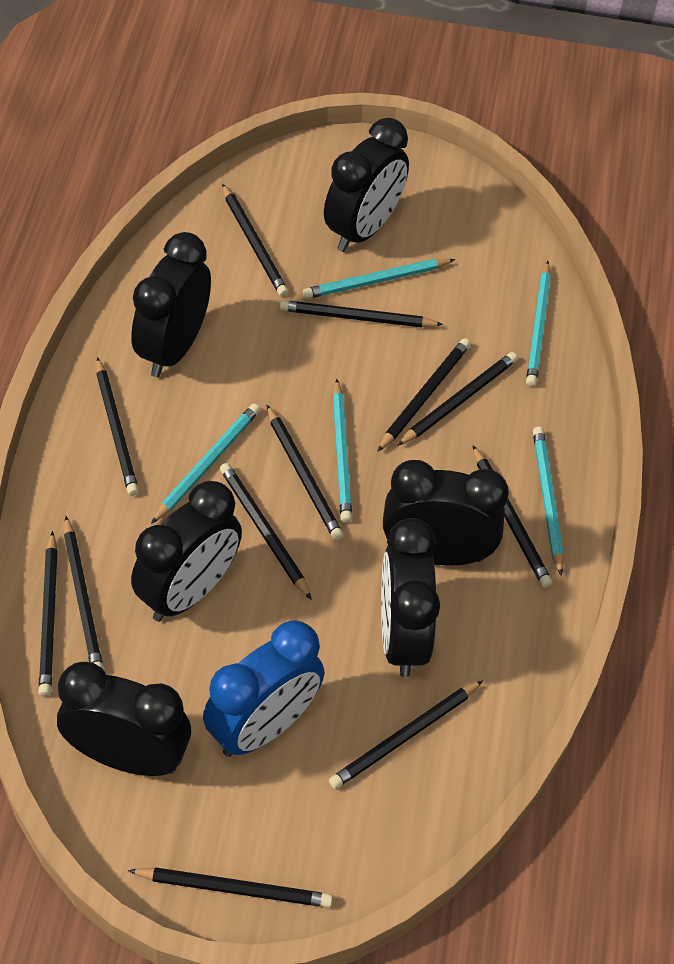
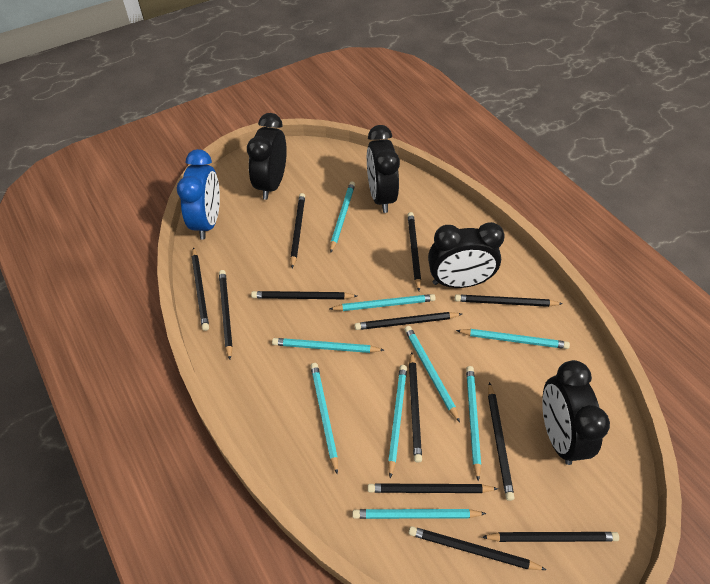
black clock: [57,662,191,776] [131,232,211,377] [131,481,242,622] [324,118,409,252] [381,518,440,677] [383,460,509,566] = 6 -> [247,113,287,200] [367,125,400,213] [428,222,505,288] [542,360,610,465] = 4
turquoise pencil: [151,403,260,524] [303,259,455,299] [333,379,352,523] [526,261,551,387] [533,427,564,576] = 5 -> [272,338,384,353] [311,363,338,475] [330,181,355,253] [330,294,436,311] [352,509,486,519] [388,365,407,478] [404,326,460,422] [456,329,570,349] [466,366,481,481] = 9

